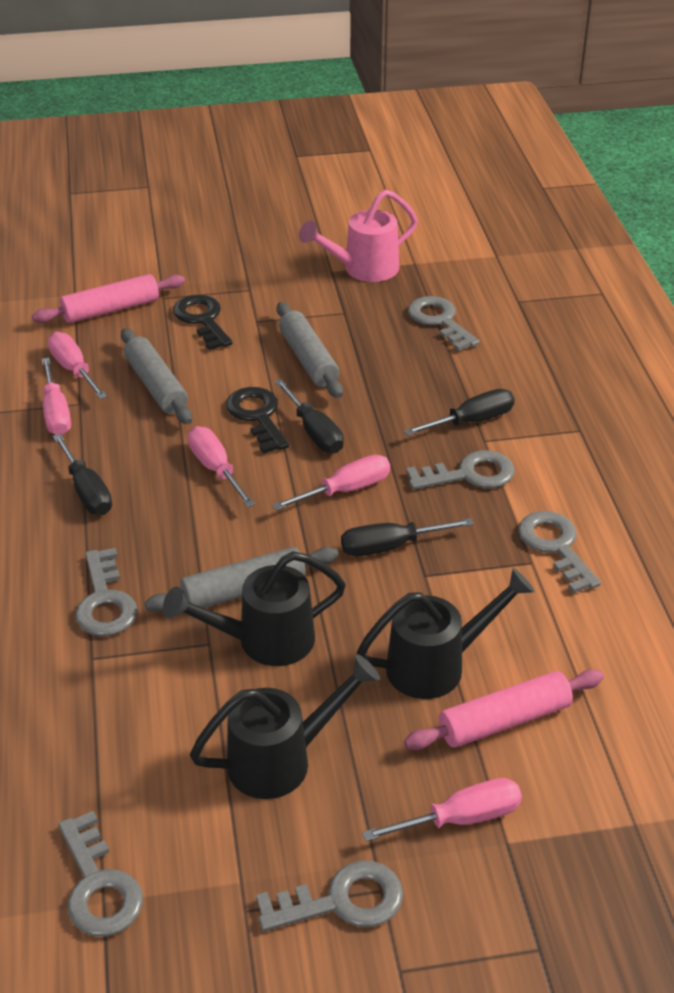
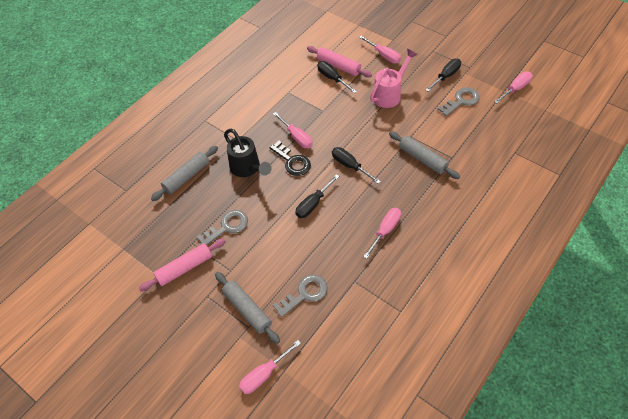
black key: [173,295,233,350] [226,387,289,454] = 2 -> [269,141,311,176] = 1
black watering can: [163,551,346,666] [190,654,380,799] [357,568,535,699] = 3 -> [224,129,271,177] = 1
grey key: [58,811,143,936] [75,548,138,636] [256,861,403,931] [406,450,515,490] [408,296,480,351] [518,511,601,593] = 6 -> [197,210,248,245] [273,275,328,317] [438,87,480,116] = 3

